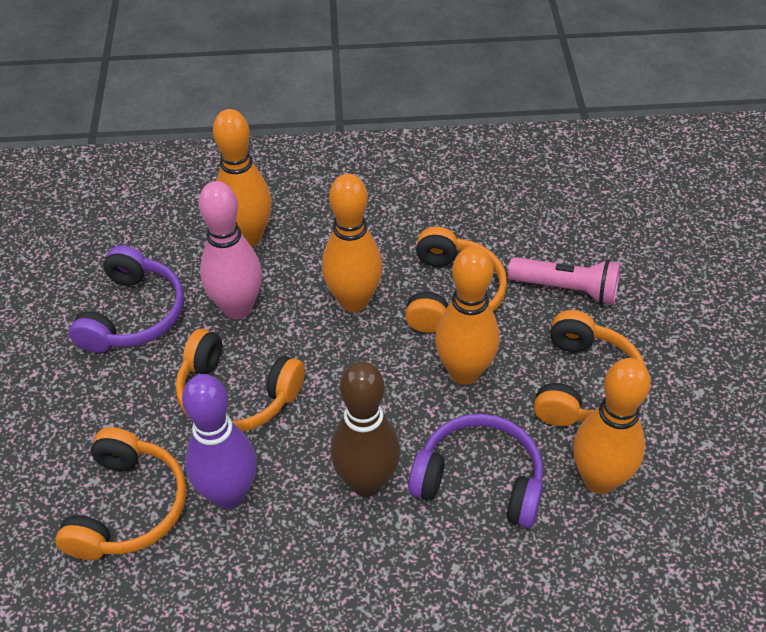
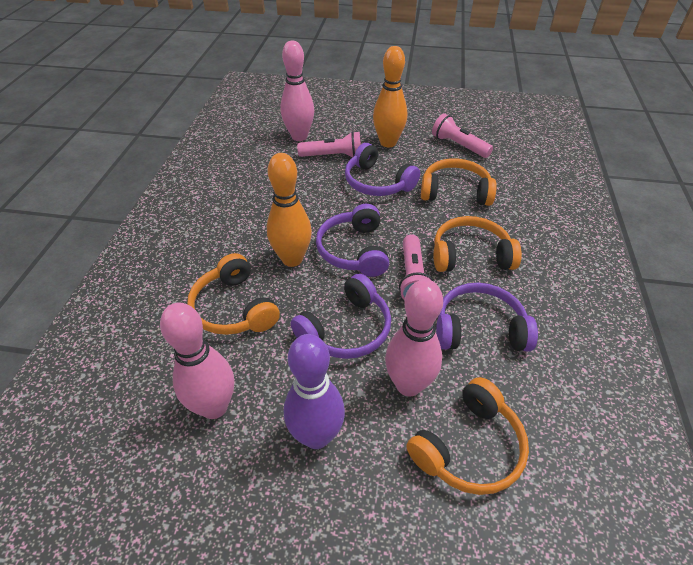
brown bowling pin: [330,361,400,497] = 1 -> none = 0
orange bowling pin: [213,109,272,246] [322,174,383,312] [435,246,499,385] [573,358,651,494] = 4 -> [267,153,312,267] [373,46,407,147] = 2
pink bowling pin: [198,181,262,319] = 1 -> [160,302,234,419] [280,41,314,141] [385,279,443,396] = 3
pink flashlight: [508,257,620,305] = 1 -> [297,131,361,157] [399,234,434,300] [432,113,493,158] = 3
purple headphones: [69,245,184,353] [408,414,543,528] = 2 -> [291,274,391,359] [316,204,389,277] [345,143,420,196] [436,283,538,351] = 4

